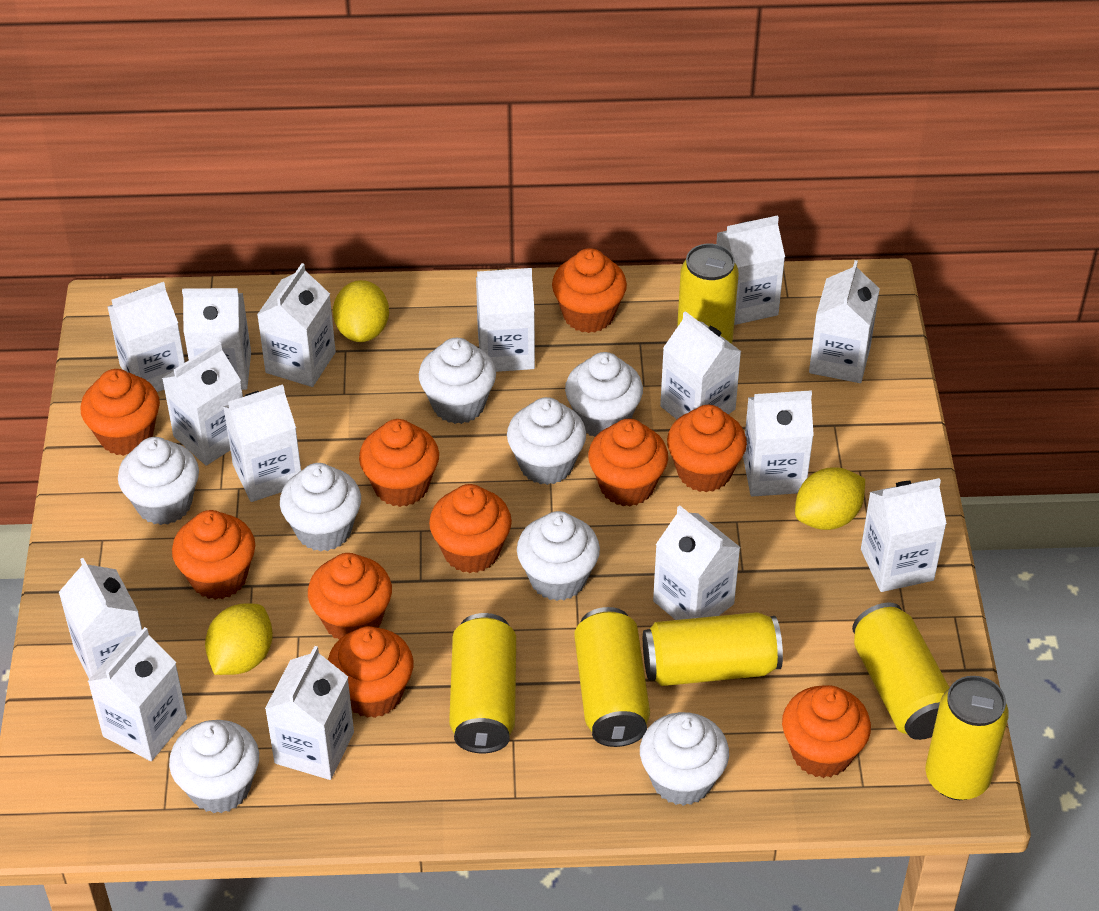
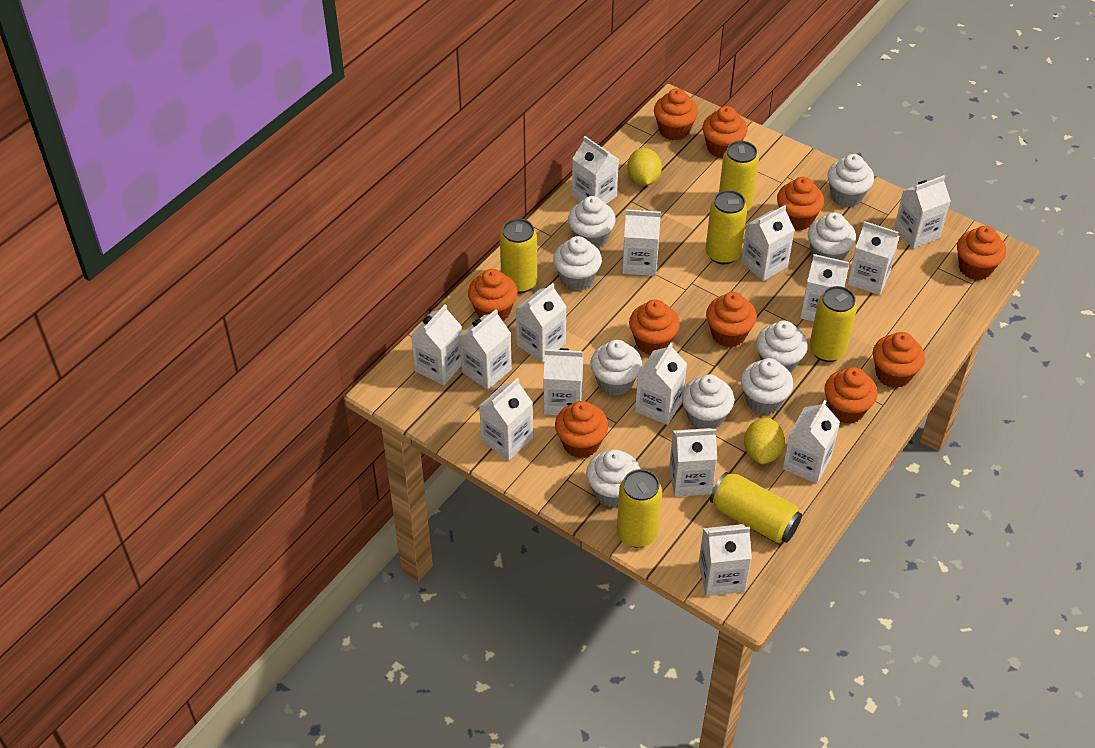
white cupcake: [118,437,199,525] [169,720,259,813] [280,463,361,552] [419,338,496,424] [507,397,586,485] [517,511,600,601] [565,352,643,437] [640,712,729,806] = 8 -> [553,236,602,291] [568,196,616,248] [586,449,640,507] [590,340,642,396] [682,374,734,429] [741,358,793,415] [756,320,808,373] [808,213,856,261] [827,154,874,207] = 9
yellow lemon: [205,603,273,675] [333,280,389,342] [795,467,865,530] = 3 -> [627,148,662,186] [744,417,785,464] = 2

